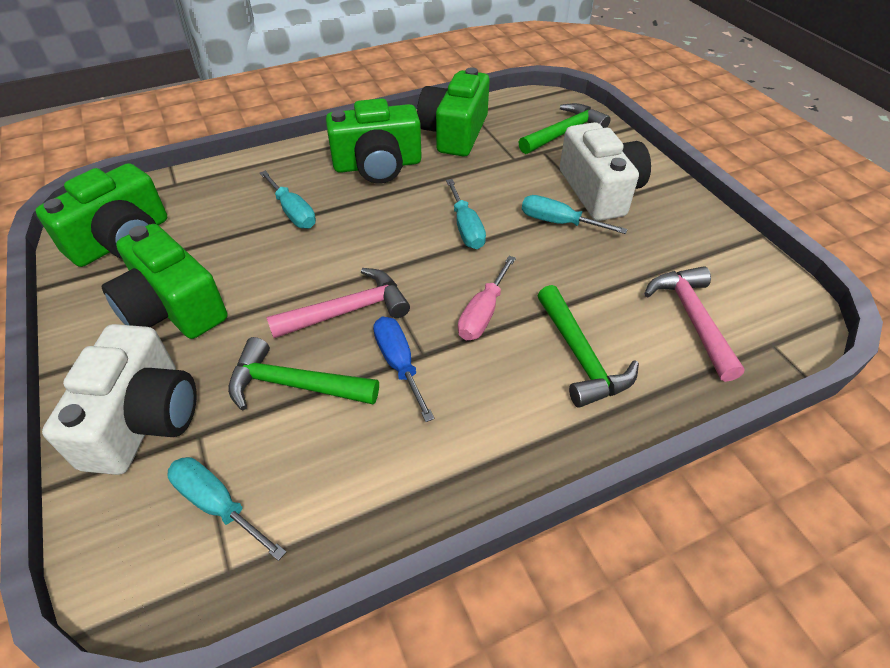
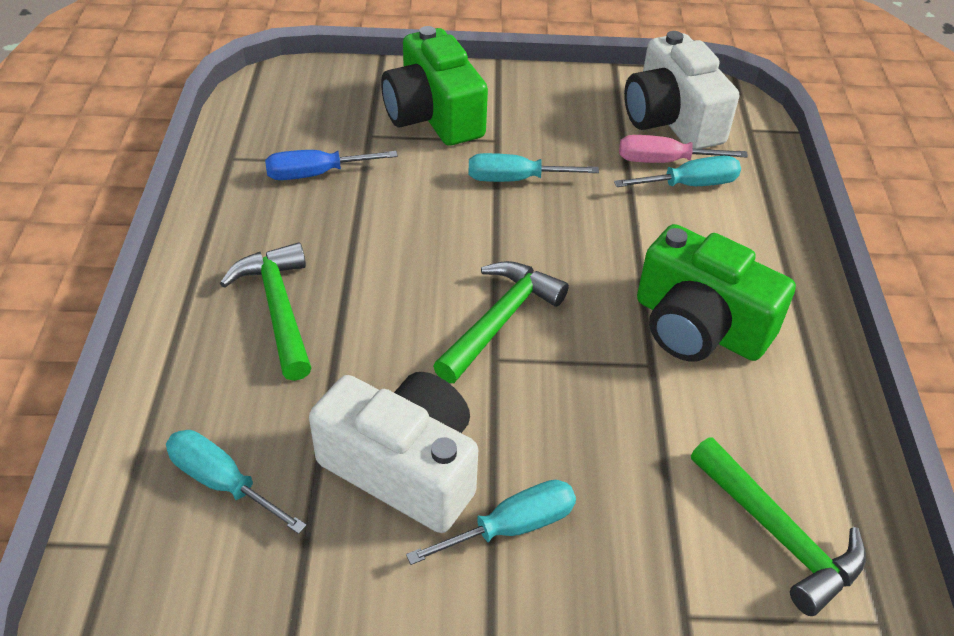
green camera: [35,163,167,267] [101,224,227,339] [326,98,422,183] [417,67,490,157] = 4 -> [381,26,488,145] [637,224,796,362] = 2
pink hammer: [266,268,410,338] [644,266,745,382] = 2 -> none = 0

